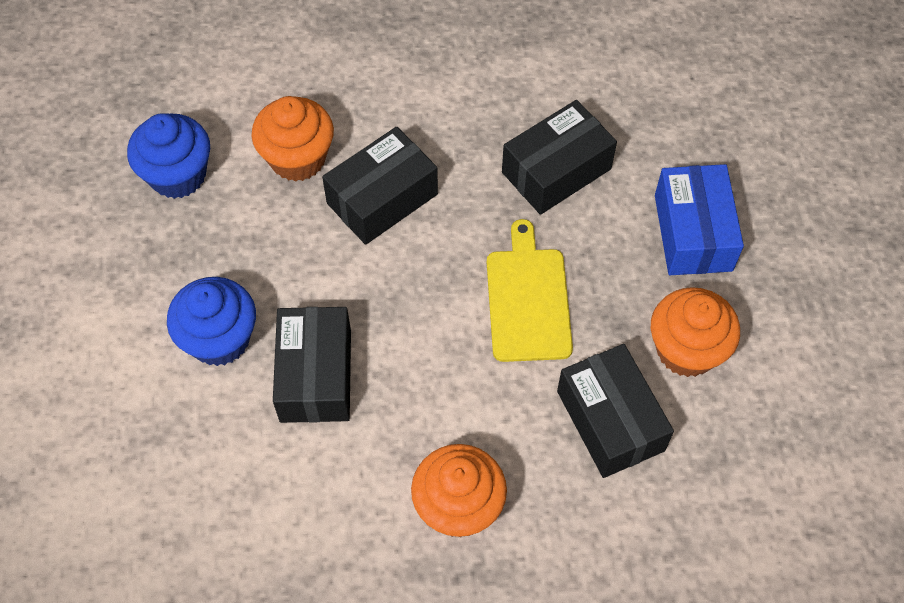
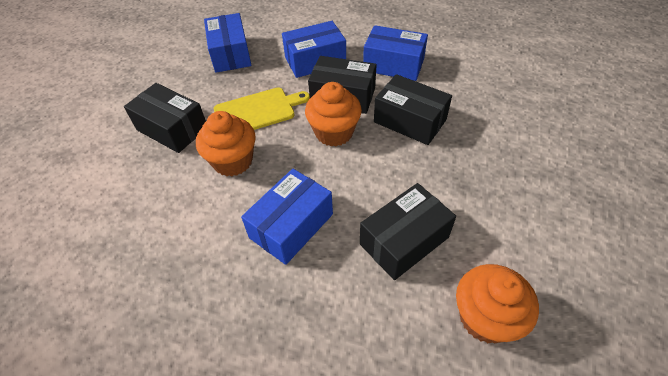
blue box: [655,164,744,275] = 1 -> [204,13,251,73] [241,169,333,265] [282,21,346,78] [363,25,428,81] = 4
blue cupcake: [127,113,210,199] [167,277,256,366] = 2 -> none = 0

